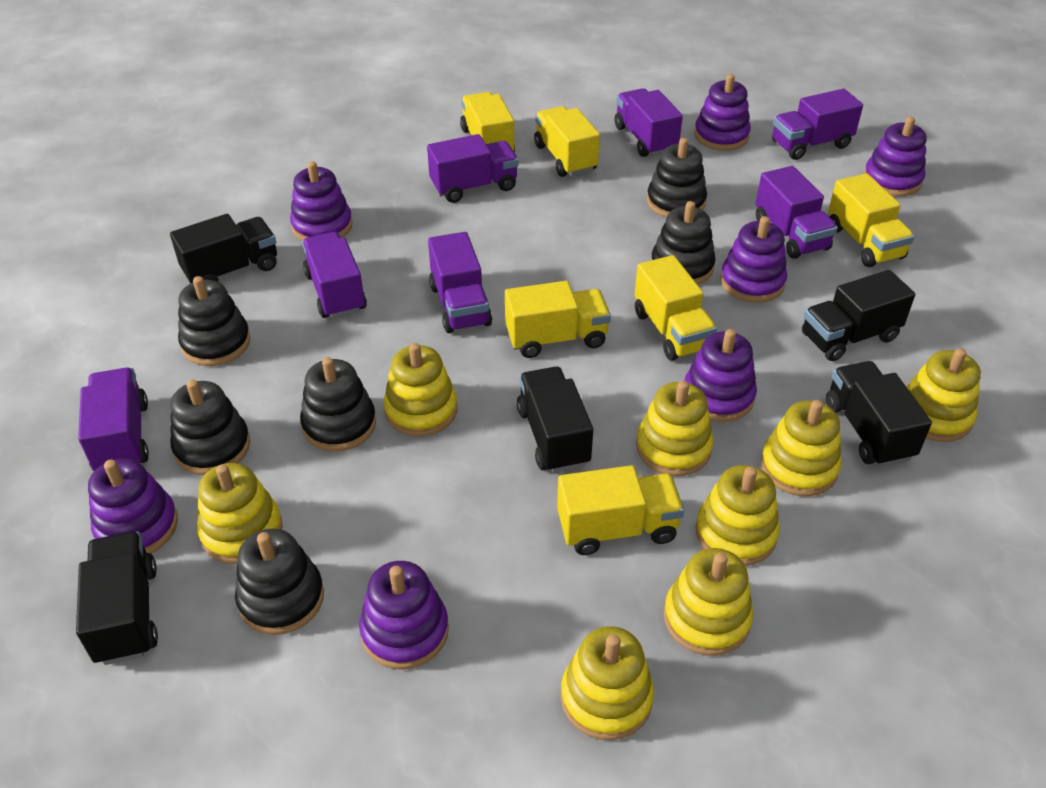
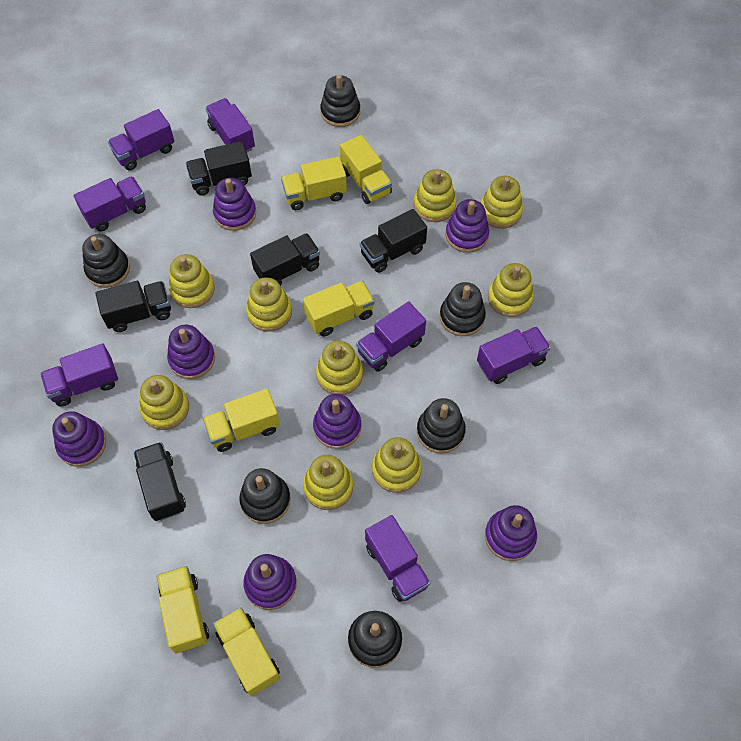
yellow stacking toy: [197,463,283,564] [383,343,457,437] [561,626,654,740] [636,381,713,476] [664,548,753,656] [696,465,780,566] [761,400,841,497] [906,348,981,442] = 8 -> [140,375,189,430] [169,254,215,308] [246,277,292,332] [303,455,353,510] [316,340,363,395] [372,437,422,493] [414,169,456,222] [481,176,523,229] [488,263,534,317] = 9

